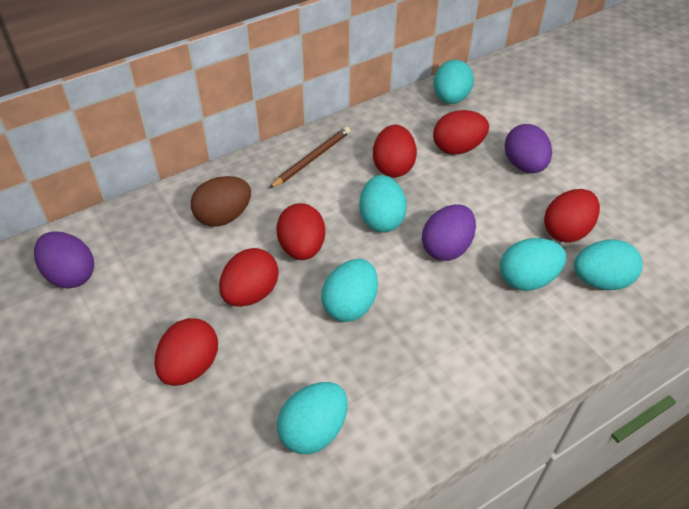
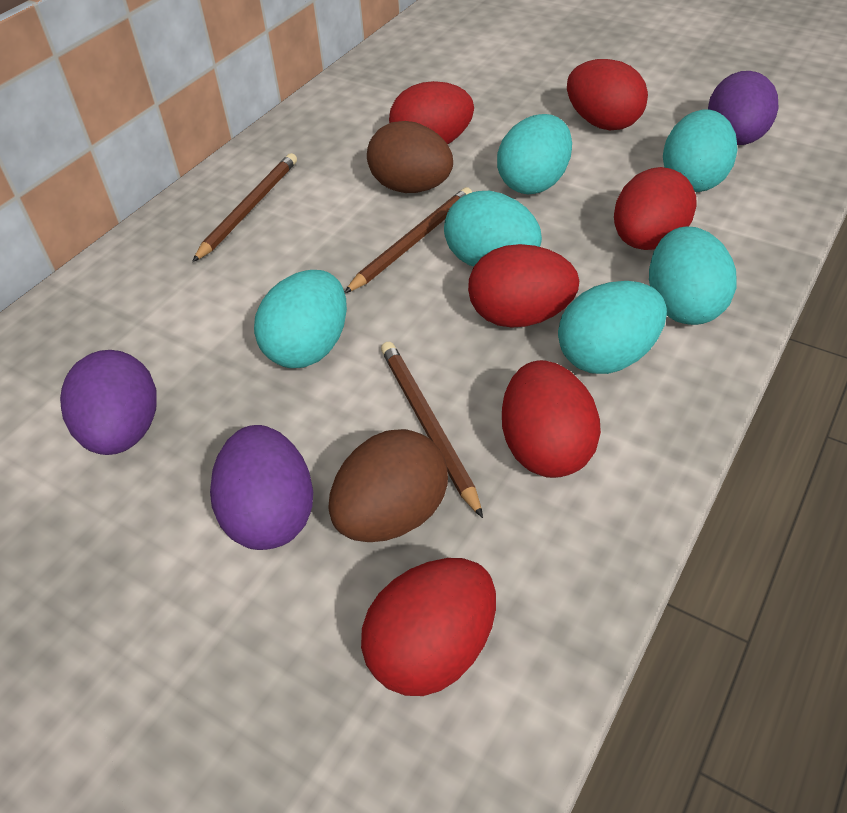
brown egg: [191,176,251,227] = 1 -> [328,429,448,542] [367,121,453,193] = 2
brown pencil: [269,127,351,189] = 1 -> [192,153,297,262] [344,187,472,293] [381,342,483,518] = 3

